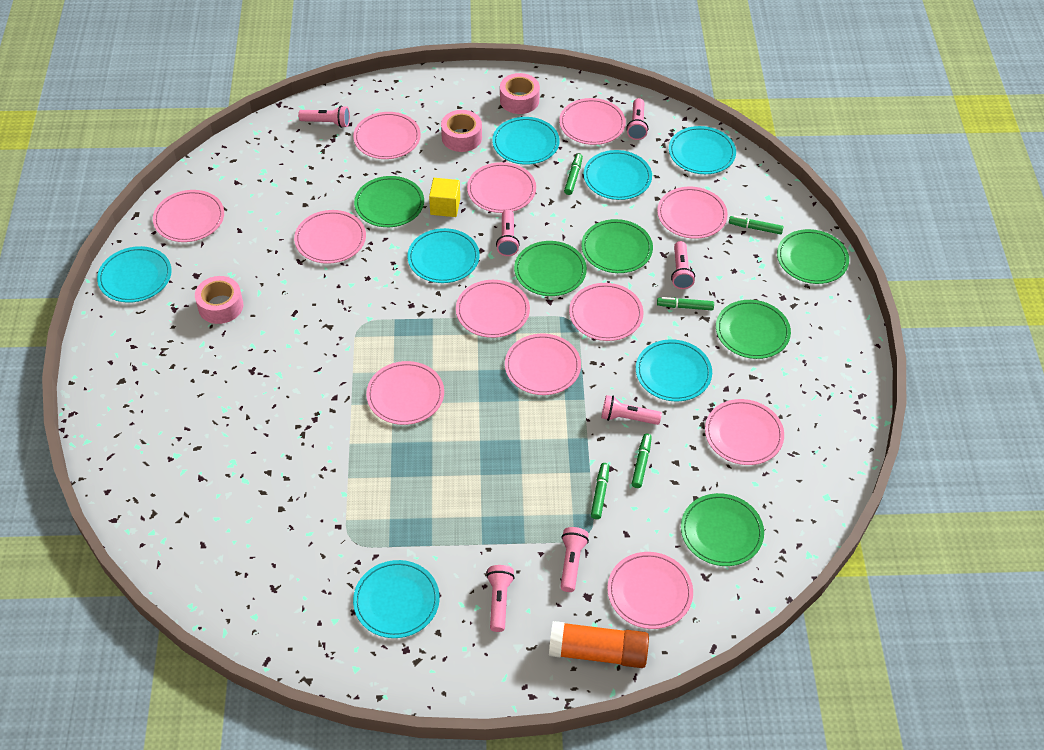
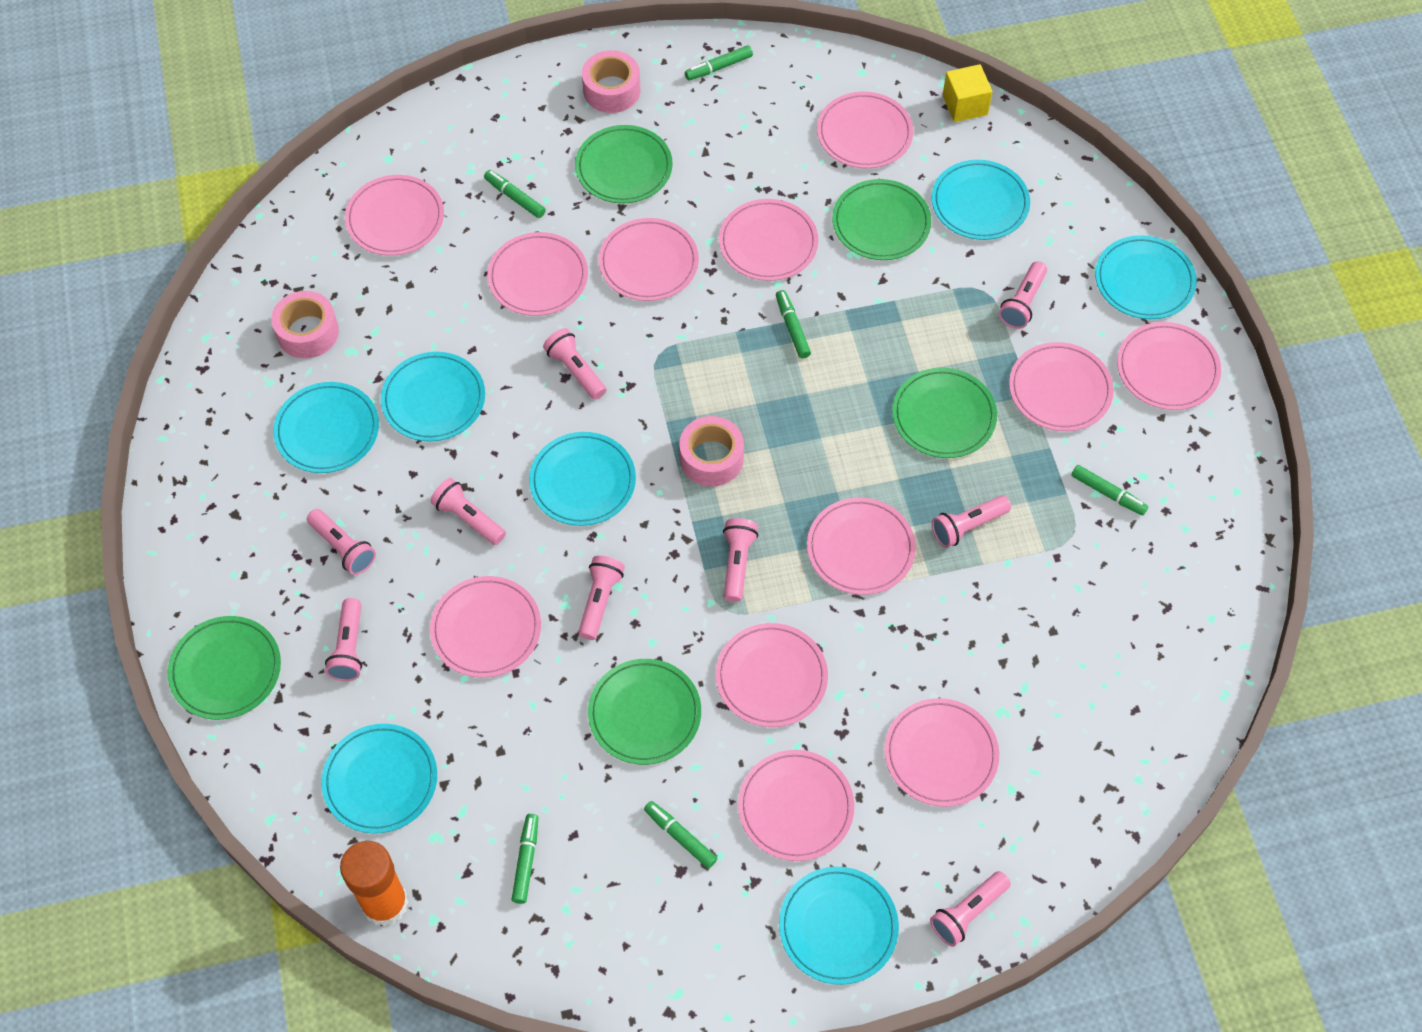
green marker: [564,153,583,195] [591,463,609,519] [632,433,652,488] [657,297,714,310] [729,216,783,234] = 5 -> [484,170,546,218] [511,814,539,904] [644,801,717,869] [685,45,753,81] [776,290,811,359] [1071,465,1148,515] = 6
green plate: [354,176,424,227] [514,241,587,296] [581,219,653,273] [681,493,764,566] [716,300,791,359] [777,229,849,284] = 6 -> [168,616,281,720] [575,125,673,204] [588,659,701,765] [832,179,931,260] [892,368,997,458] = 5
pink flashlight: [298,106,350,128] [487,565,515,632] [496,209,520,256] [560,527,589,592] [601,395,662,425] [626,98,648,140] [671,241,695,289] = 7 -> [307,509,376,575] [325,598,362,681] [430,478,506,545] [543,328,606,400] [578,556,625,640] [723,518,758,602] [930,871,1011,947] [932,495,1011,548] [999,261,1047,329] = 9

